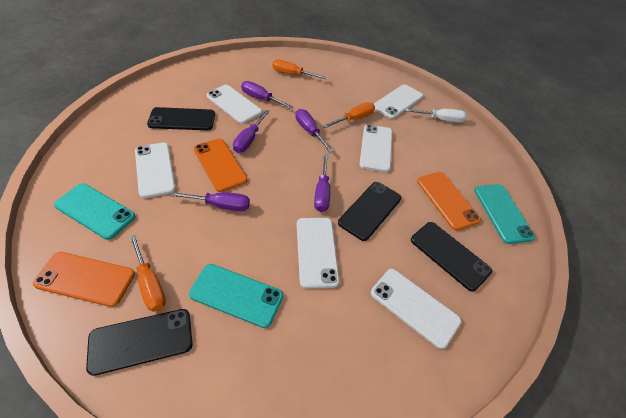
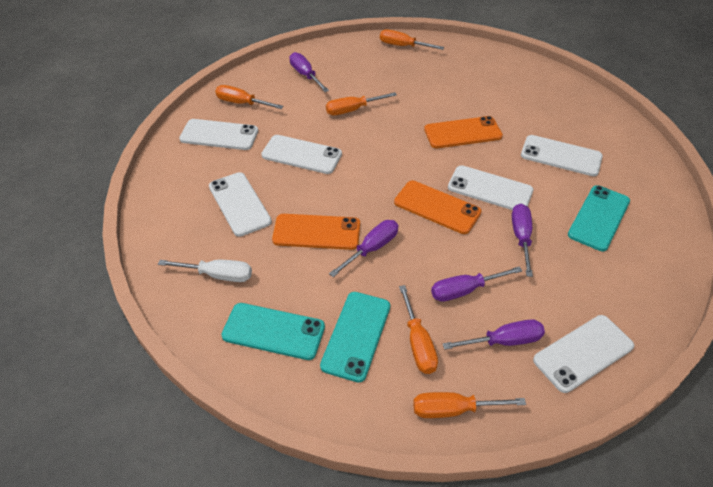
black phone: [86,309,193,376] [147,107,215,130] [338,182,402,241] [411,222,492,292] = 4 -> none = 0
orange screwdriver: [130,235,166,312] [272,59,327,79] [323,102,375,128] = 3 -> [215,85,284,109] [326,92,397,115] [380,29,444,50] [399,285,438,374] [413,392,526,418] = 5

